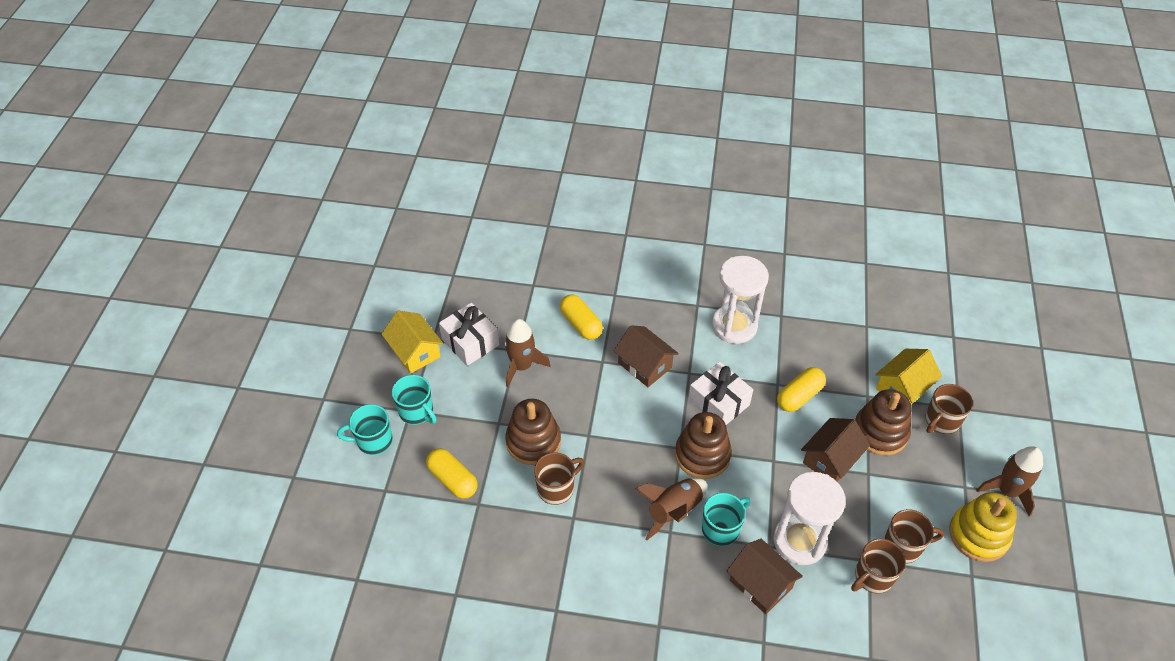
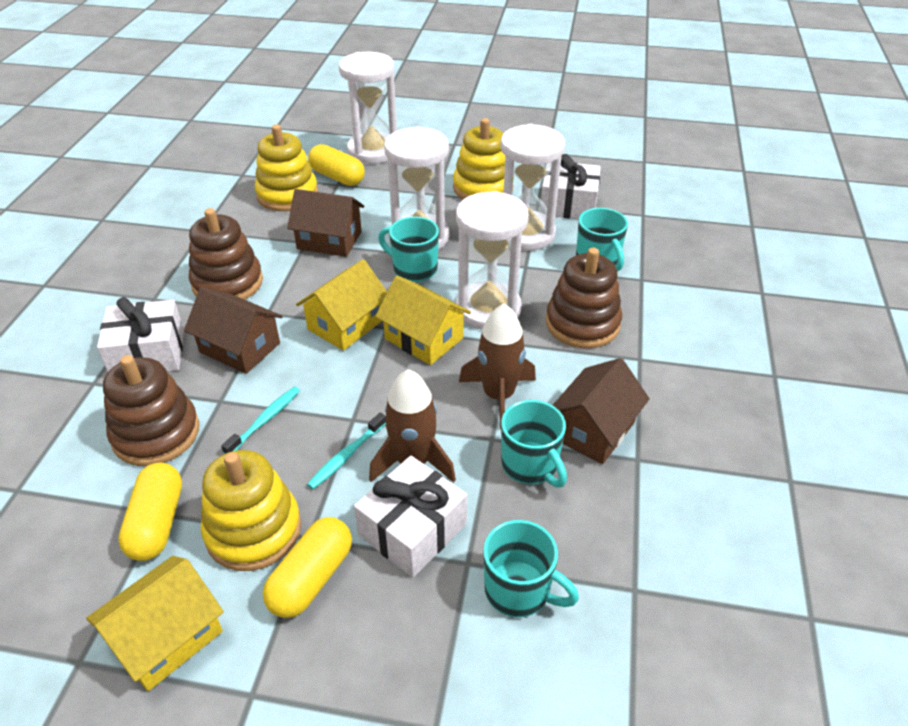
brown mug: [534,452,584,505] [851,539,906,594] [884,509,944,563] [925,384,973,434] = 4 -> none = 0
brown rocket: [504,319,551,387] [635,478,707,540] [976,446,1043,516] = 3 -> [369,369,456,483] [459,304,536,429] = 2
turquoise mug: [337,404,393,455] [392,375,437,425] [702,493,750,546] = 3 -> [378,217,439,282] [483,520,579,617] [501,400,567,488] [576,208,628,272] = 4
turquoise toothbrush: none = 0 -> [221,386,300,454] [307,413,386,489] = 2
white gift: [439,303,500,366] [688,362,753,425] = 2 -> [97,297,184,372] [354,456,467,577] [541,154,601,219] = 3
white hourglass: [712,256,769,344] [774,472,846,565] = 2 -> [339,52,397,164] [384,126,449,250] [456,191,529,330] [500,124,565,251] = 4
yellow house: [381,310,443,374] [875,349,942,405] = 2 -> [86,556,224,691] [296,259,387,351] [375,276,471,365] = 3
yellow stacking toy: [949,492,1017,562] = 1 -> [201,450,301,571] [255,125,318,211] [453,118,514,199] = 3

